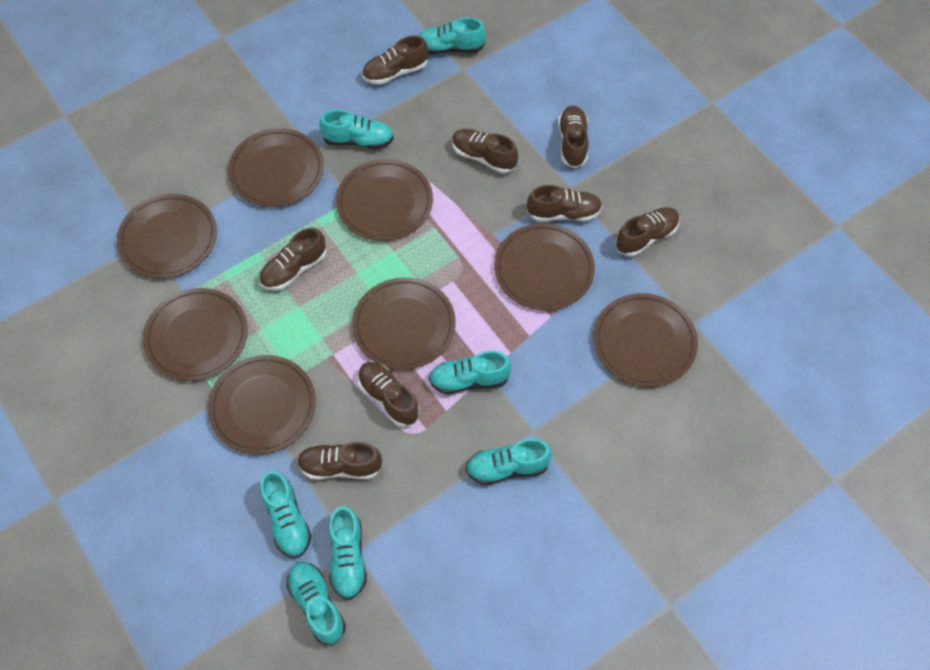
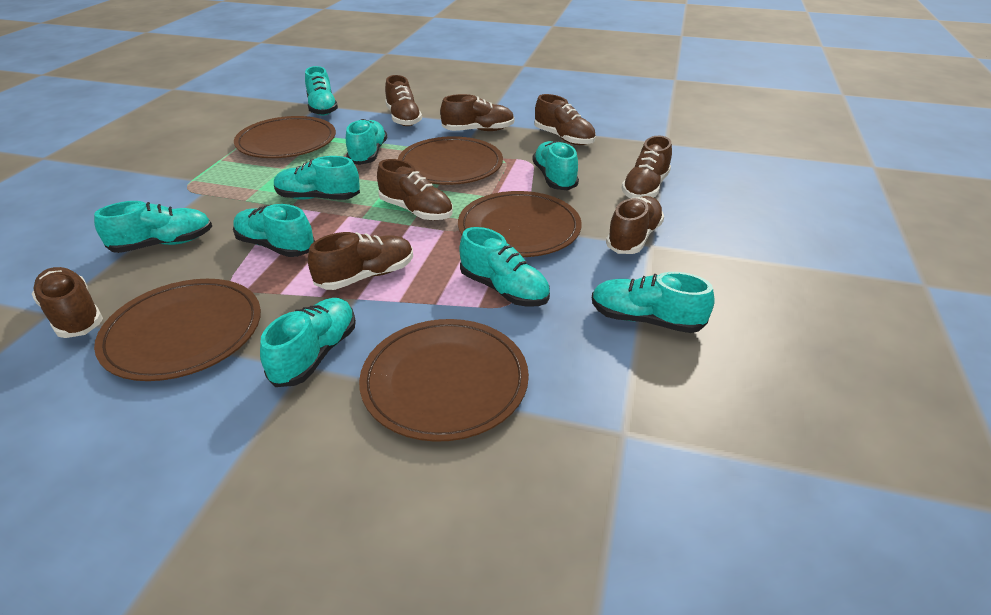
brown plate: [117,194,217,278] [143,288,248,381] [208,355,316,454] [228,128,324,207] [336,159,433,241] [352,277,456,370] [494,223,595,310] [593,293,698,387] = 8 -> [94,279,261,381] [234,116,336,158] [359,319,529,442] [398,136,503,185] [458,191,582,257] = 5
turquoise shoe: [260,471,312,558] [286,562,346,645] [319,110,394,149] [329,506,367,600] [418,18,486,54] [429,351,512,394] [466,439,552,485] = 7 -> [94,201,212,253] [233,204,315,257] [260,298,356,387] [274,156,360,200] [305,66,338,116] [346,119,387,165] [459,227,550,307] [532,141,579,190] [592,272,715,333] = 9

